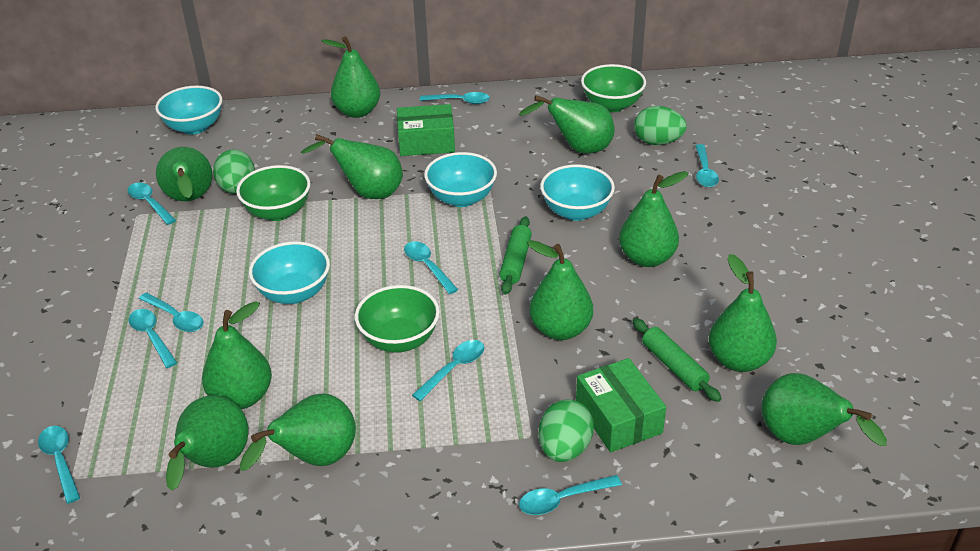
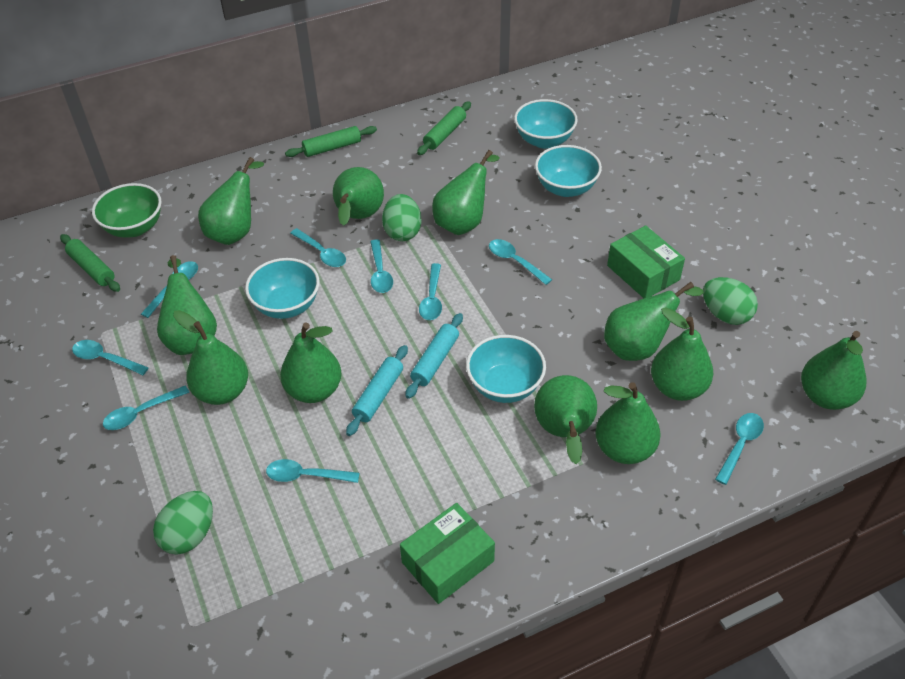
green bowl: [236,165,310,221] [355,285,440,352] [581,64,646,112] = 3 -> [92,183,162,238] = 1
green rolling pin: [499,216,532,295] [633,318,721,402] = 2 -> [60,234,120,292] [285,126,377,157] [417,101,471,155] = 3
turquoise rolling pin: none = 0 -> [346,345,408,436] [405,313,463,399] = 2

